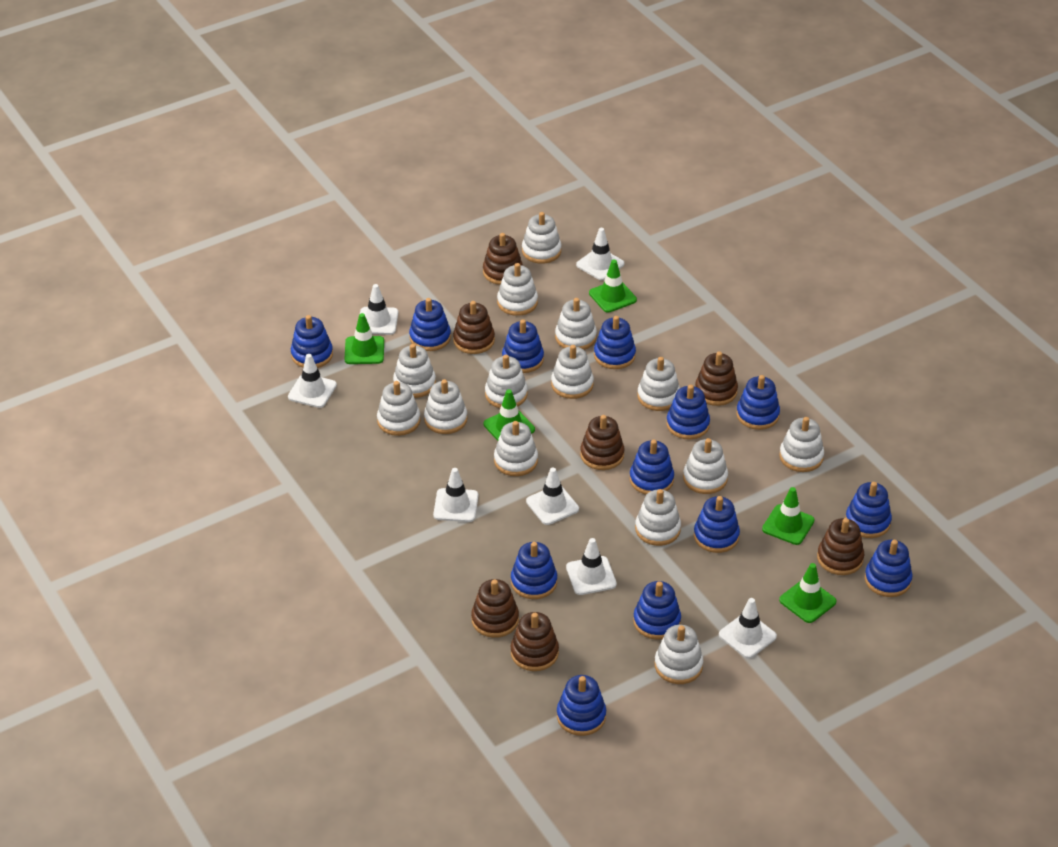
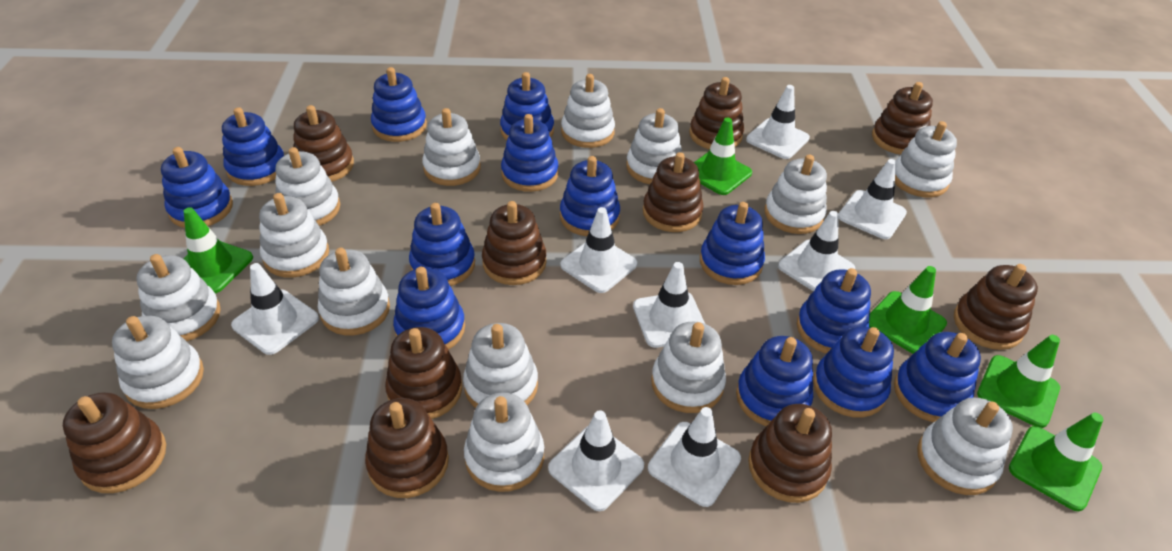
brown stacking toy: [453,301,495,354] [471,579,519,638] [483,233,523,285] [511,612,559,671] [580,415,624,470] [695,351,738,406] [817,518,864,575] = 7 -> [63,392,166,493] [293,105,354,182] [365,398,449,498] [385,327,462,419] [482,201,547,285] [643,152,704,232] [689,77,744,149] [748,404,832,503] [872,82,933,155] [954,264,1038,350] = 10
white traffic cone: [288,354,337,408] [360,284,398,335] [433,468,478,522] [526,468,579,525] [566,538,617,595] [576,228,624,280] [719,598,777,659] = 7 -> [231,263,319,355] [548,410,644,511] [560,207,637,293] [633,262,705,348] [648,407,741,507] [746,85,810,159] [778,211,855,292] [839,159,907,239] = 8

